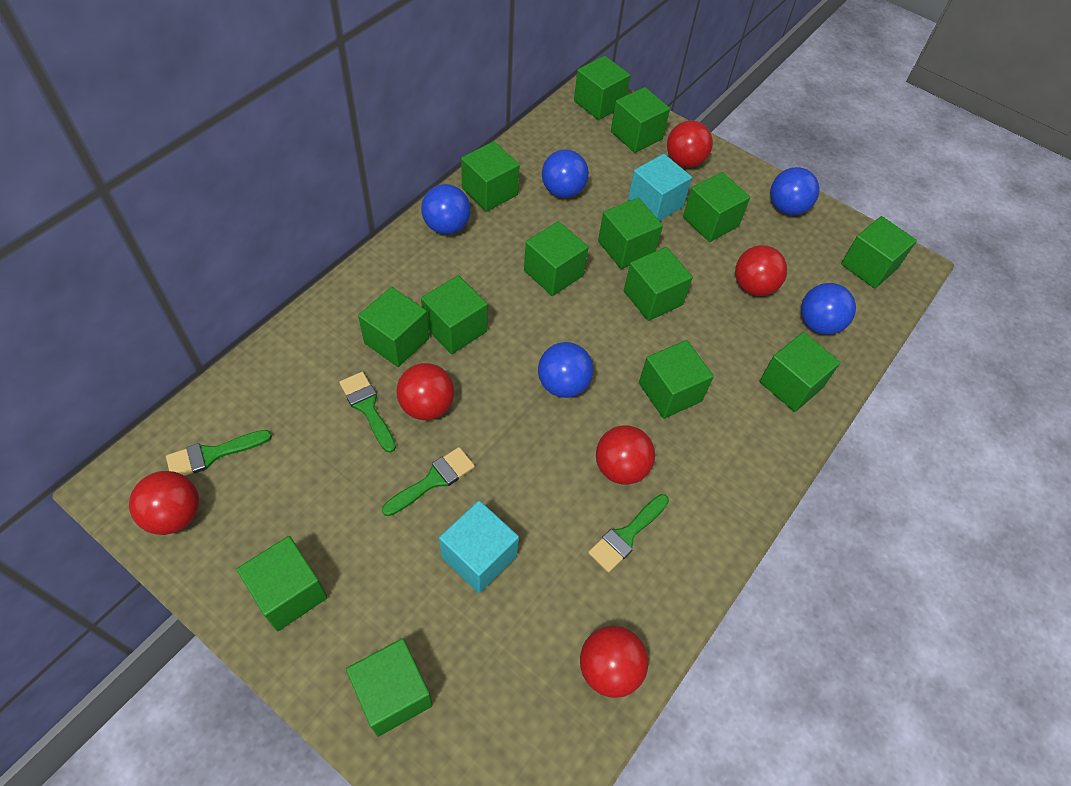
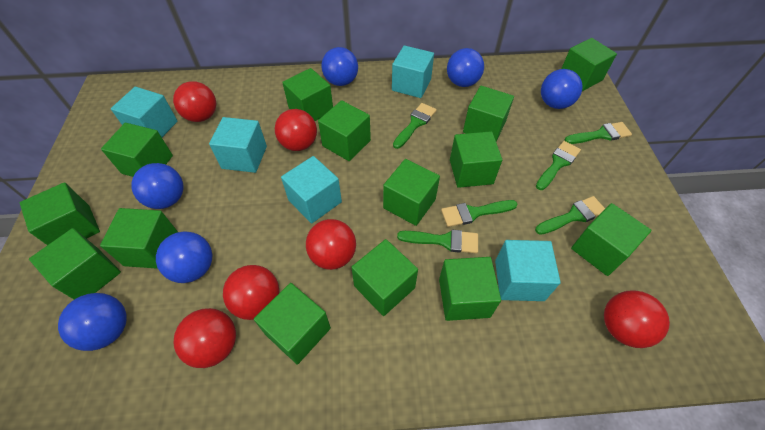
blue ball: [421,184,471,234] [538,342,594,398] [542,149,589,198] [770,167,819,215] [801,283,856,335] = 5 -> [58,293,127,351] [131,163,183,209] [156,232,212,283] [321,47,358,86] [447,48,484,87] [541,69,582,109] = 6
green brush: [166,430,272,476] [339,372,396,453] [382,447,475,516] [588,494,669,573] = 4 -> [393,103,437,149] [397,229,478,254] [441,200,518,227] [535,196,605,235] [536,141,581,190] [564,122,632,144] = 6
turquoise cube: [439,500,519,593] [628,154,692,221] = 2 -> [111,87,178,137] [209,117,267,173] [281,156,342,224] [392,45,434,98] [495,240,561,301] = 5

